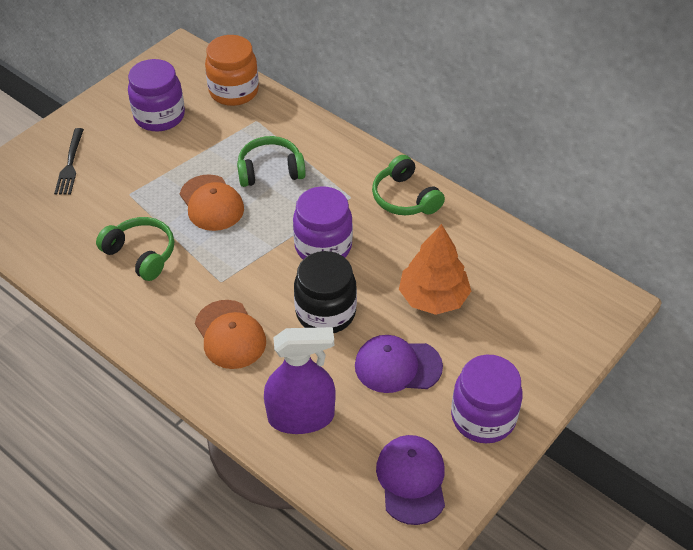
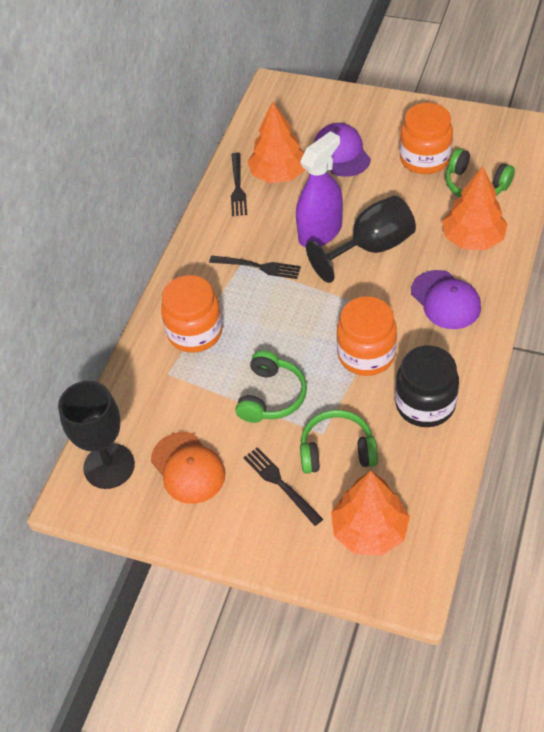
black fork: [54,128,84,195] = 1 -> [209,255,301,279] [231,153,247,216] [243,447,323,526] = 3
black goblet: none = 0 -> [58,381,135,489] [306,196,416,283] = 2
orange cap: [180,174,244,231] [195,300,266,369] = 2 -> [151,432,225,504] = 1
orange jar: [205,35,259,106] = 1 -> [161,275,223,353] [337,296,397,376] [400,103,453,174] = 3
orange tree: [399,224,471,315] = 1 -> [247,101,306,183] [331,471,410,556] [442,166,508,250] = 3
purple jar: [128,59,185,131] [293,186,353,259] [451,354,523,443] = 3 -> none = 0

